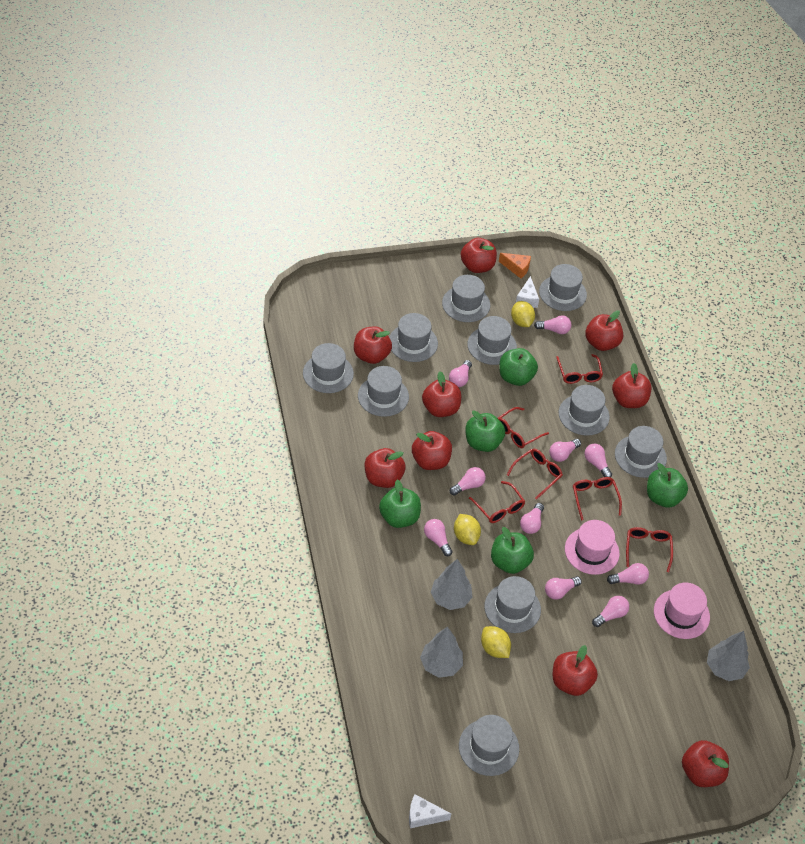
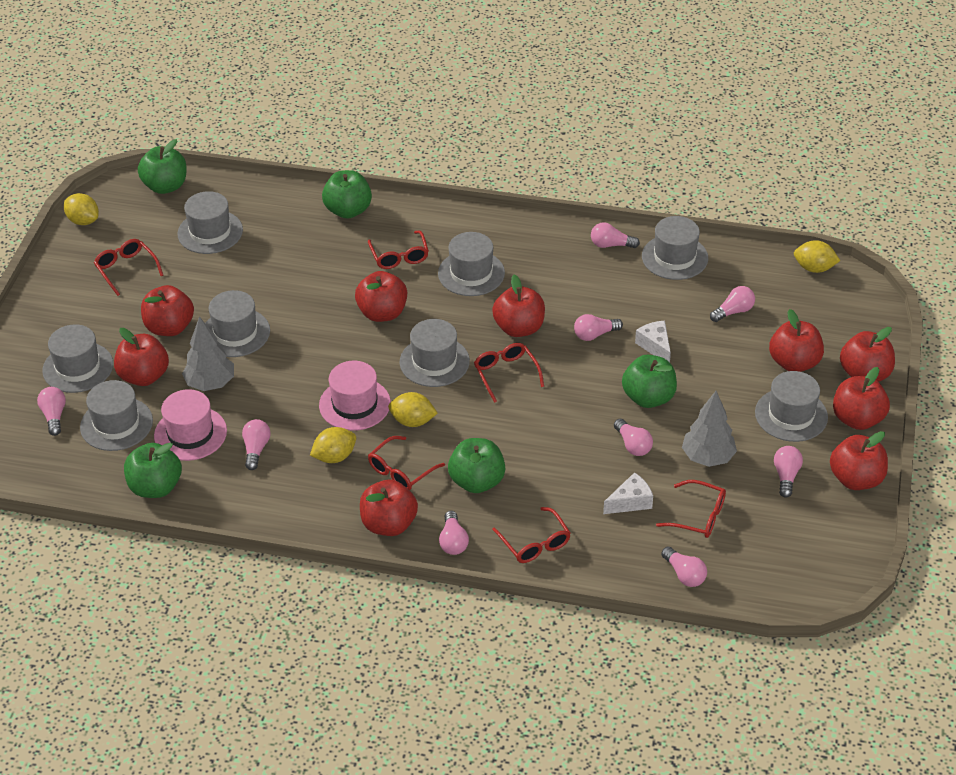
grey hat: [303,343,354,393] [358,366,409,417] [389,313,438,362] [442,275,490,322] [459,715,519,776] [467,316,517,365] [484,576,541,633] [539,264,587,311] [559,385,610,436] [615,426,667,478] = 10 -> [42,324,113,393] [80,380,153,451] [177,191,243,254] [205,290,270,357] [400,319,470,387] [438,232,505,296] [642,216,708,280] [755,371,828,442] = 8
grey tree: [420,626,463,678] [431,559,473,610] [707,631,750,681] = 3 -> [182,316,234,391] [682,391,737,467] = 2
orange cheese: [499,253,531,279] = 1 -> none = 0
pink light bulb: [424,519,453,556] [449,360,472,387] [450,467,486,495] [520,503,544,534] [534,315,571,334] [545,576,582,600] [549,439,581,462] [585,444,612,478] [592,596,629,627] [607,563,649,585] = 10 -> [37,387,66,436] [242,419,271,470] [439,511,469,555] [574,314,623,341] [591,222,640,248] [614,419,653,456] [661,547,707,587] [710,286,755,322] [774,446,803,498] = 9
yellow lemon: [454,514,481,545] [481,626,511,658] [511,301,535,327] = 3 -> [64,193,99,225] [310,427,356,463] [388,392,438,427] [794,240,840,273] = 4

